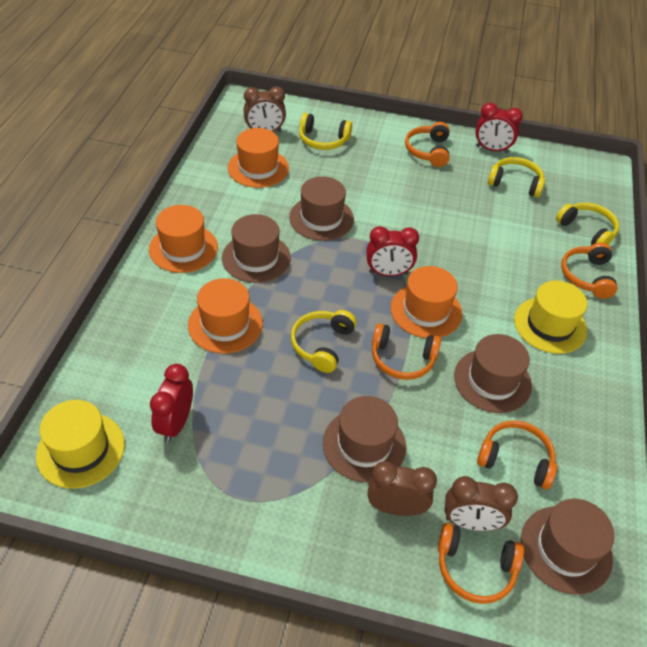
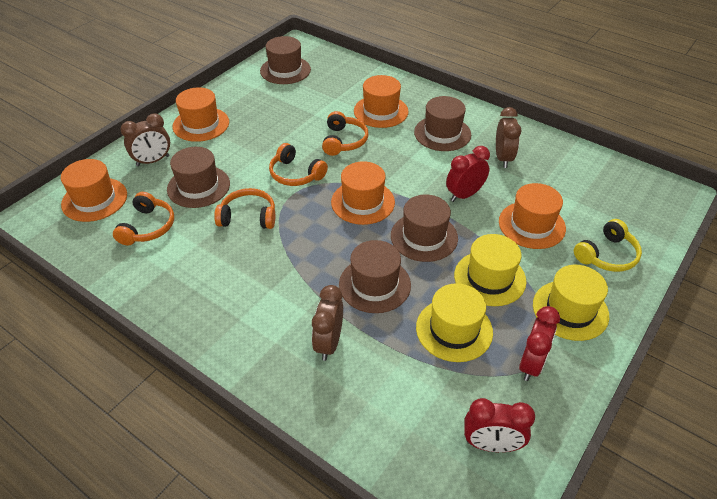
orange hat: [149,205,218,273] [188,278,263,354] [228,128,289,188] [390,266,462,338] = 4 -> [61,159,127,222] [173,87,229,142] [331,161,395,225] [354,75,409,128] [499,183,566,249] = 5
orange headphones: [372,323,441,380] [405,122,449,167] [438,523,524,604] [477,421,557,490] [561,242,617,299] = 5 -> [113,192,174,245] [214,188,275,229] [269,143,328,186] [322,111,369,156] = 4
yellow hat: [36,400,125,489] [514,281,587,354] = 2 -> [416,283,493,362] [454,234,526,306] [533,265,609,341] = 3
yellow headphones: [291,310,357,373] [299,113,352,150] [488,157,545,198] [556,203,619,245] = 4 -> [574,219,642,272] = 1

